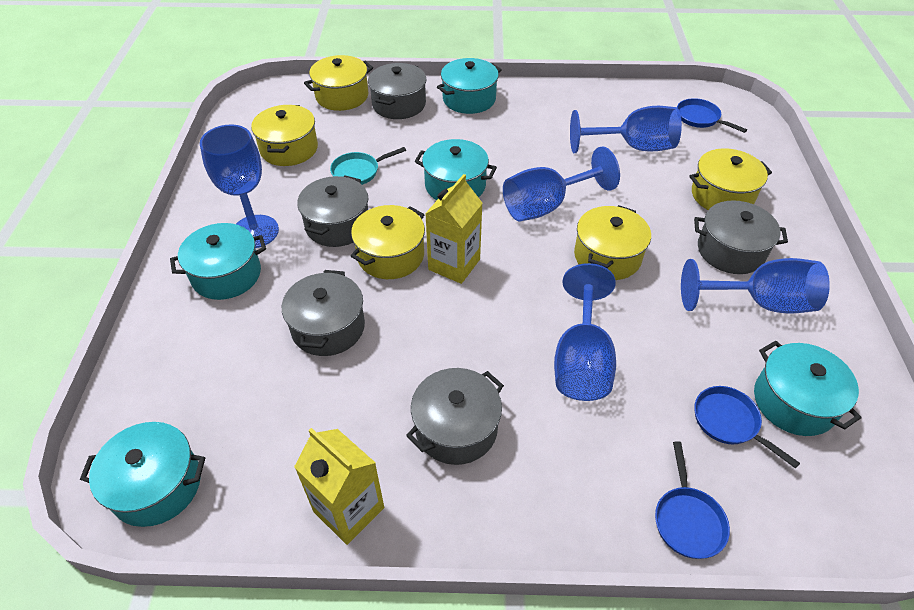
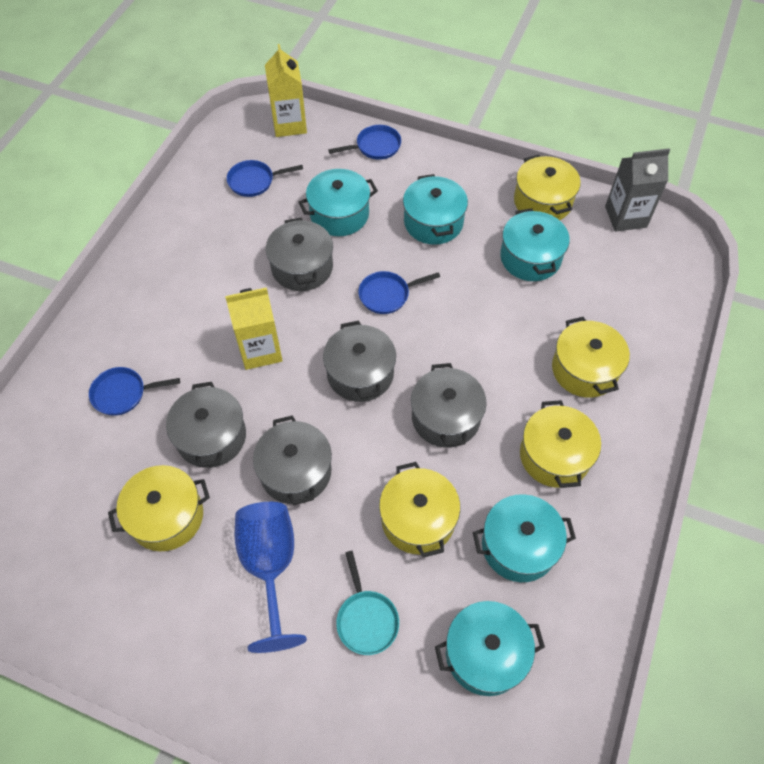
blue goblet: [200,124,279,248] [503,146,620,222] [554,263,616,401] [570,106,682,153] [681,258,830,313] = 5 -> [235,502,307,653] = 1
blue pan: [655,441,730,559] [677,98,747,133] [694,386,800,469] = 3 -> [89,367,180,416] [227,160,303,197] [328,125,401,160] [358,271,440,314] = 4
grey carton: none = 0 -> [605,148,670,232] = 1

